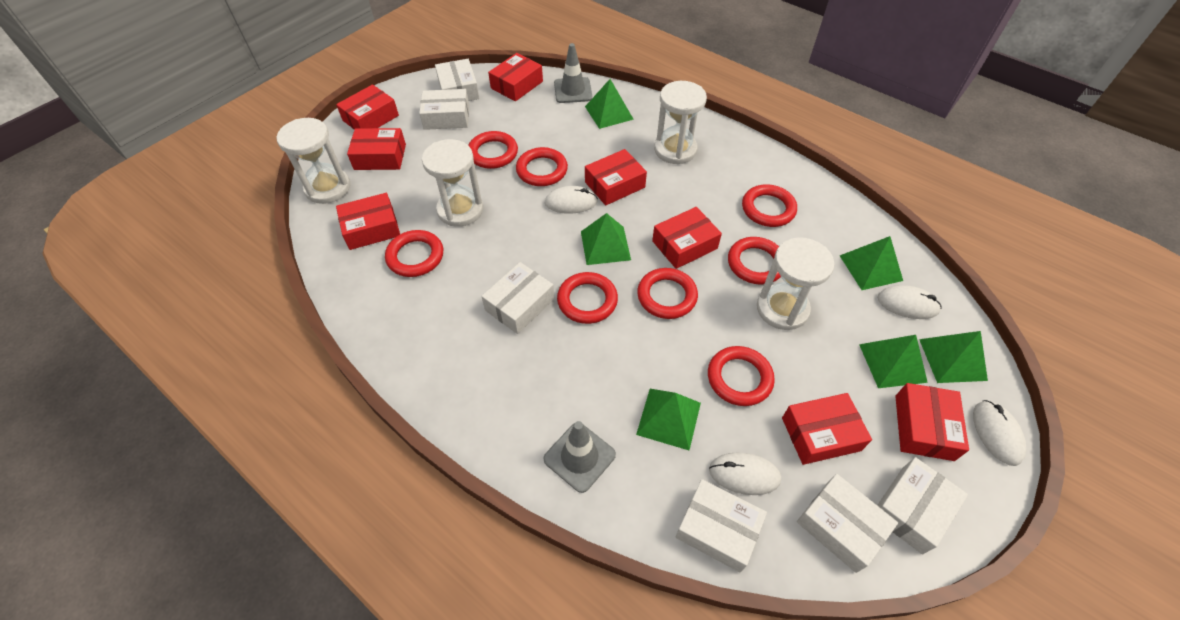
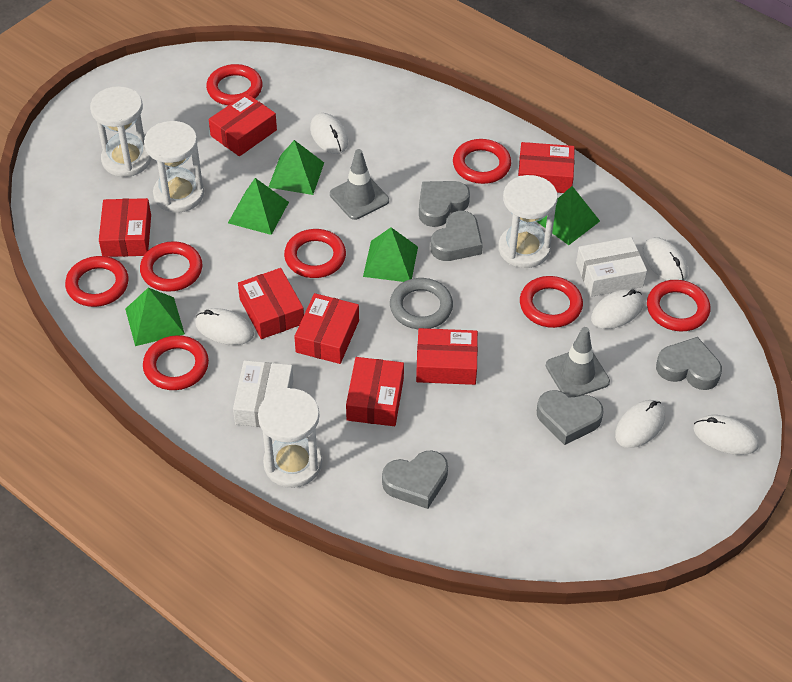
green pyramid: [581,213,631,265] [585,79,634,129] [636,389,701,450] [840,236,903,290] [859,335,928,388] [919,331,988,383] = 6 -> [125,288,185,346] [228,178,289,235] [269,140,324,195] [363,227,418,282] [537,186,600,245] = 5
grey heart: none = 0 -> [382,450,448,509] [419,181,470,227] [431,211,483,261] [537,390,603,445] [656,337,722,390] = 5
grey ring: none = 0 -> [390,278,453,329] = 1
red box: [336,84,399,130] [336,193,400,250] [347,128,406,170] [488,53,543,101] [585,149,647,205] [652,207,722,269] [782,393,872,465] [895,383,969,461] = 8 -> [99,198,151,257] [209,93,277,156] [238,268,304,339] [294,293,359,364] [346,357,404,426] [416,328,478,385] [518,142,575,193] = 7
white box: [419,89,469,130] [435,59,479,101] [481,262,555,334] [676,479,767,572] [797,474,898,573] [877,457,968,554] = 6 -> [233,360,293,427] [576,237,647,297] = 2
white mouse: [545,186,598,214] [709,452,781,495] [877,285,941,319] [973,400,1026,466] = 4 -> [195,308,254,345] [310,113,348,154] [591,289,644,329] [615,400,665,448] [642,237,688,281] [694,415,759,455] = 6

